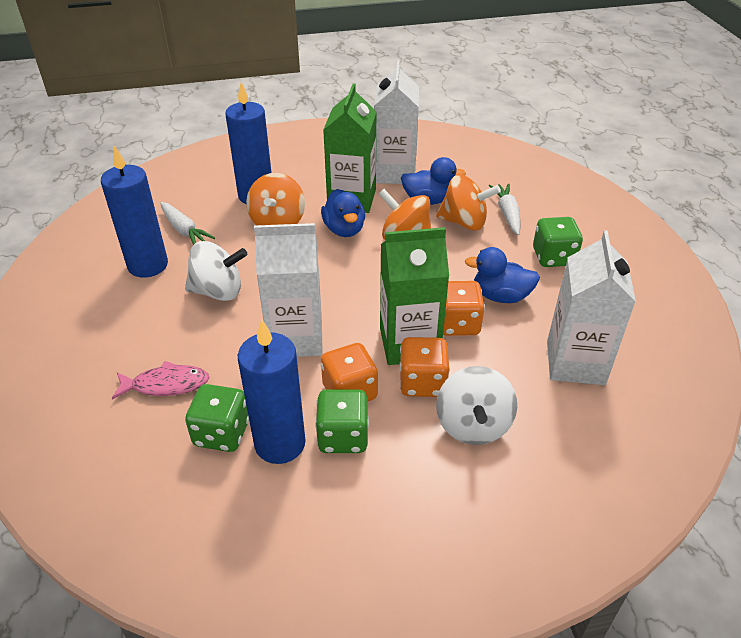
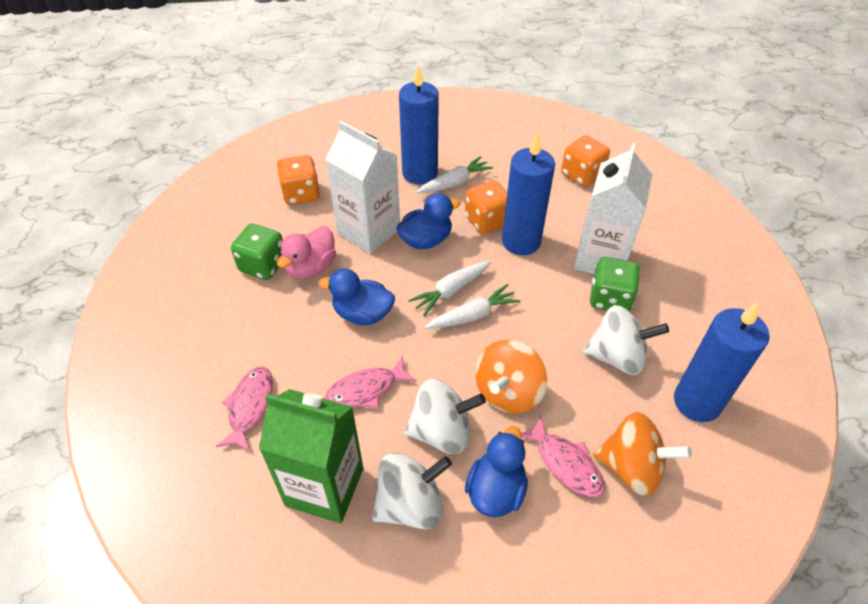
green carton: [323,83,377,213] [380,227,449,365] = 2 -> [259,389,363,523] = 1
green dice: [185,384,249,452] [315,389,369,453] [533,217,583,267] = 3 -> [231,224,283,280] [590,257,640,312] = 2
orange spinning top: [246,173,305,225] [379,189,431,240] [436,174,501,231] = 3 -> [475,340,547,414] [593,412,692,496] = 2
pink duck: none = 0 -> [277,226,336,279] = 1
pink fish: [112,361,209,400] = 1 -> [216,366,273,452] [324,356,417,408] [521,416,605,498] = 3
white carrot: [160,202,215,245] [488,183,520,235] = 2 -> [408,261,491,316] [416,156,493,193] [425,284,520,329] = 3
white carton: [254,223,323,357] [374,61,419,184] [547,230,636,385] = 3 -> [325,121,400,254] [574,143,653,274] = 2
white spinning top: [185,241,247,301] [436,366,517,445] = 2 -> [372,453,452,529] [404,379,486,454] [583,305,669,375] = 3

